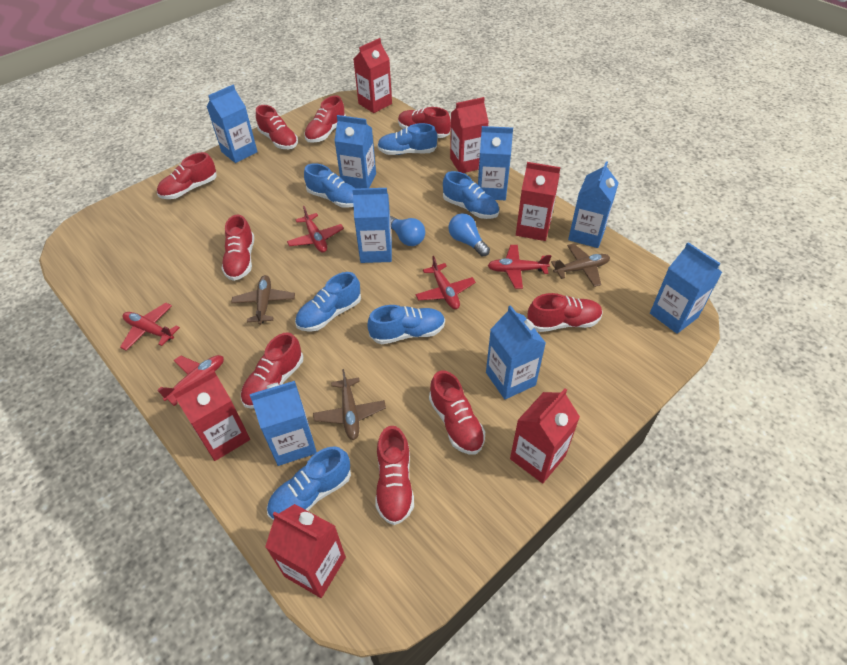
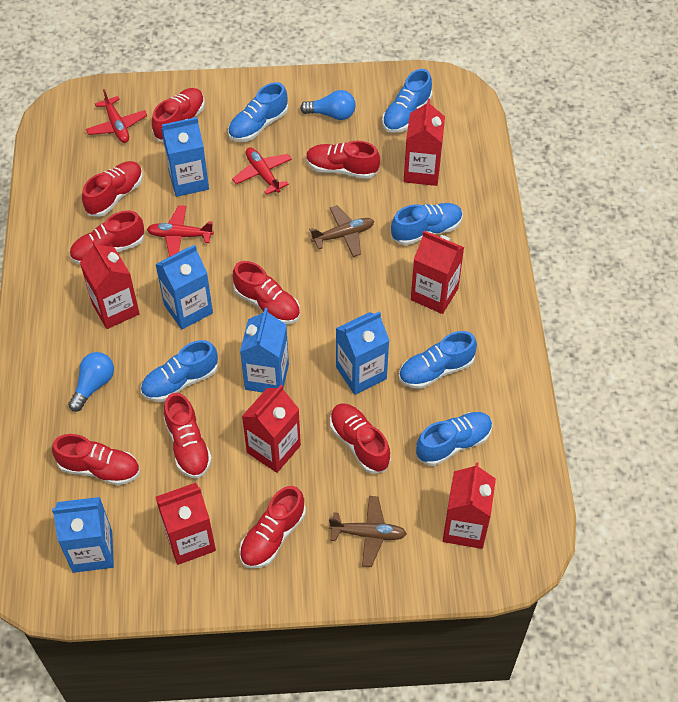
blue carton: [207,85,258,163] [250,381,317,466] [334,115,376,189] [352,188,392,263] [478,126,513,200] [486,305,546,399] [568,161,619,248] [650,242,722,334] = 8 -> [52,497,114,573] [155,245,213,329] [161,117,209,197] [240,308,289,392] [336,311,390,395] = 5
brown plane: [231,275,295,325] [313,369,386,440] [551,244,610,287] = 3 -> [309,205,374,257] [329,496,407,567] = 2
red plane: [120,303,180,351] [158,355,224,406] [287,206,344,253] [415,256,476,309] [488,245,551,289] = 5 -> [86,89,147,143] [147,205,214,257] [232,147,292,195] = 3

